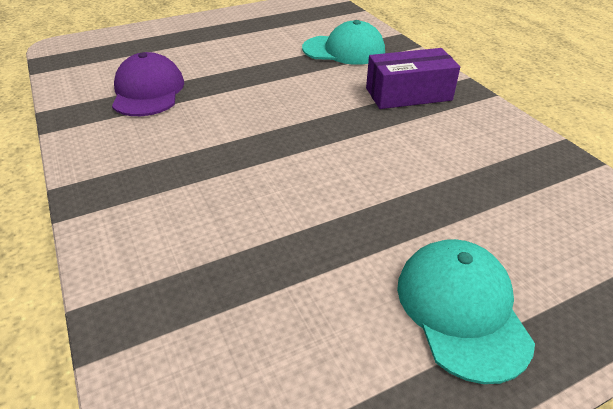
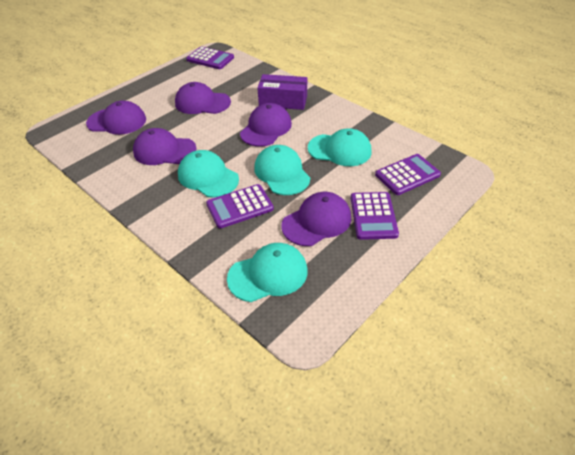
purple calculator: none = 0 -> [186,46,234,69] [206,184,274,229] [351,192,399,240] [375,154,441,195] = 4
purple cap: [112,52,184,116] = 1 -> [86,100,146,135] [133,128,197,165] [175,82,231,114] [240,103,292,147] [281,192,351,246] = 5
turquoise cap: [302,20,385,65] [397,239,535,384] = 2 -> [178,150,239,198] [227,243,308,302] [254,145,310,195] [308,128,372,166] = 4

